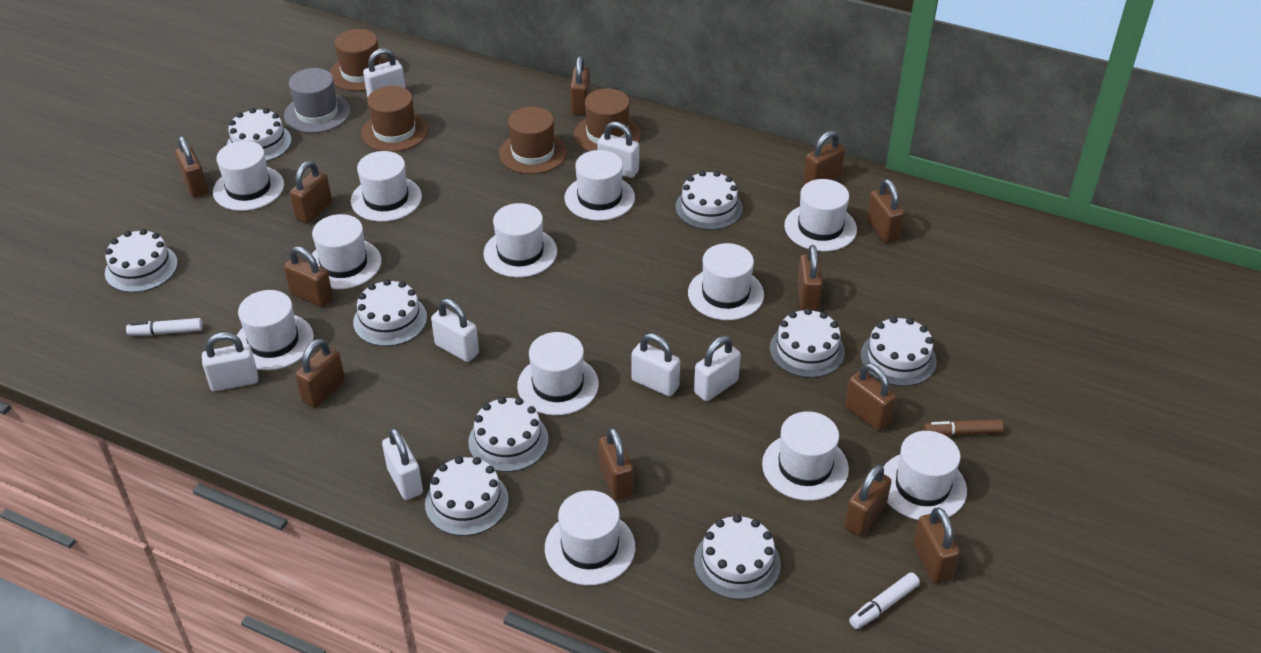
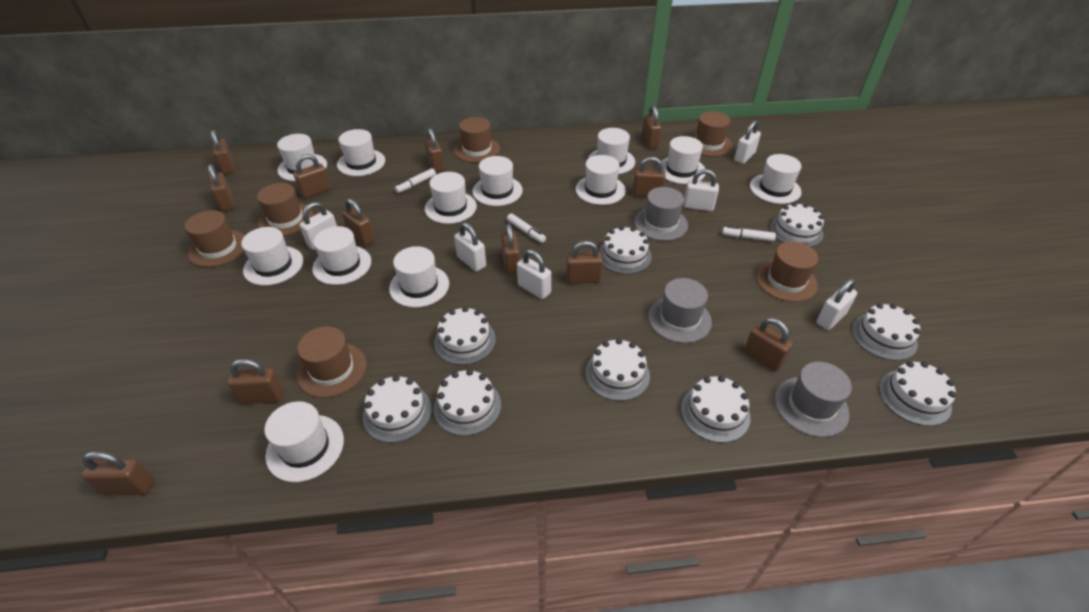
brown hat: [330,29,389,91] [361,86,428,152] [499,107,567,174] [574,88,641,151] = 4 -> [184,210,245,267] [257,183,313,236] [297,326,367,398] [454,117,500,163] [688,111,733,156] [756,242,818,302] = 6
brown marker: [924,419,1004,436] = 1 -> none = 0
grey hat: [284,68,350,133] = 1 -> [634,187,688,241] [648,278,712,343] [775,362,852,437] = 3
white marker: [126,318,203,336] [849,572,920,629] = 2 -> [395,168,436,193] [507,213,546,243] [722,226,776,242] = 3
white padlock: [202,332,258,391] [363,48,405,97] [382,428,423,500] [431,299,479,362] [597,122,639,178] [631,333,680,397] [694,336,741,401] = 7 -> [299,202,337,250] [454,222,486,272] [517,249,551,299] [683,169,719,211] [734,120,761,164] [816,279,857,330] = 6

